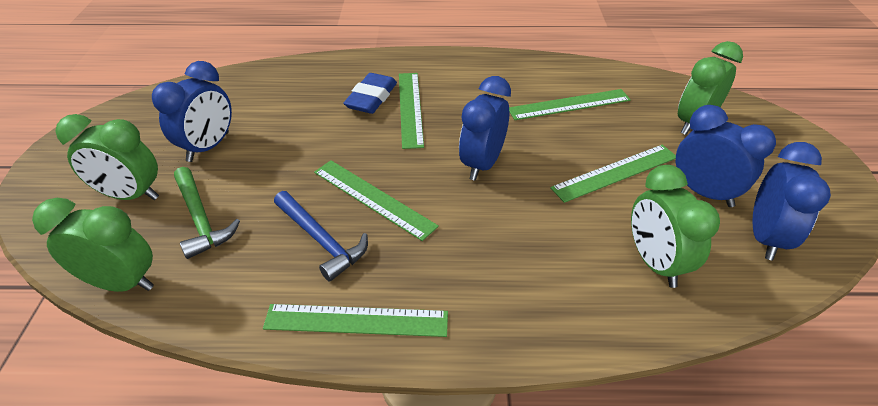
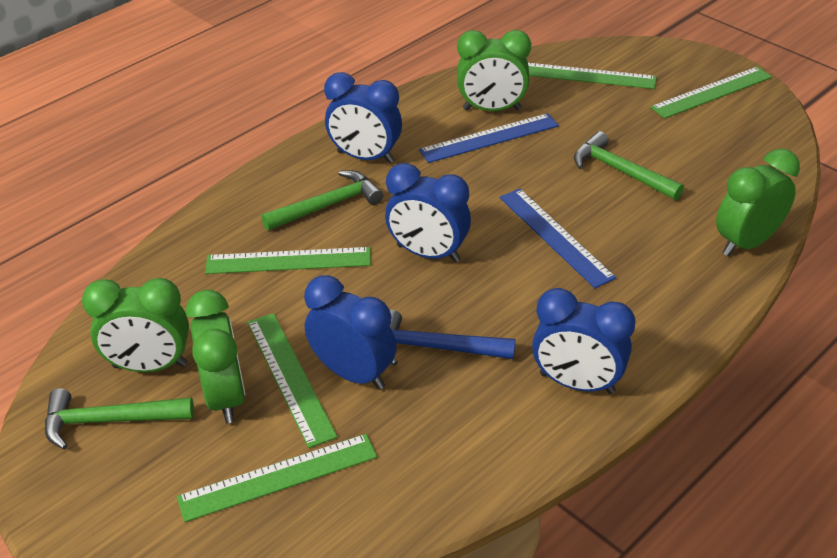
blue eraser: [343,73,397,114] = 1 -> none = 0
blue ruler: none = 0 -> [419,113,559,163] [500,189,616,288] = 2
green hammer: [174,167,240,259] = 1 -> [45,388,194,450] [261,170,383,231] [574,131,684,200] = 3

